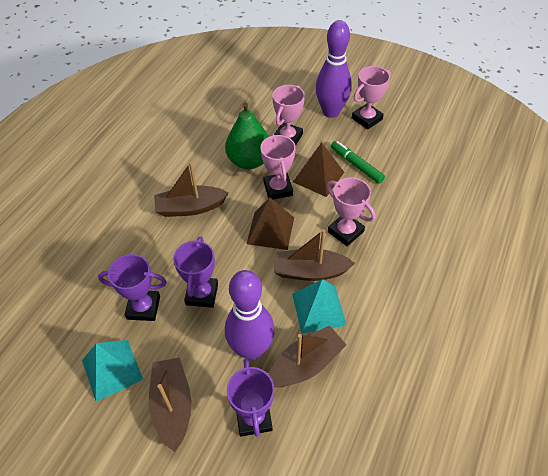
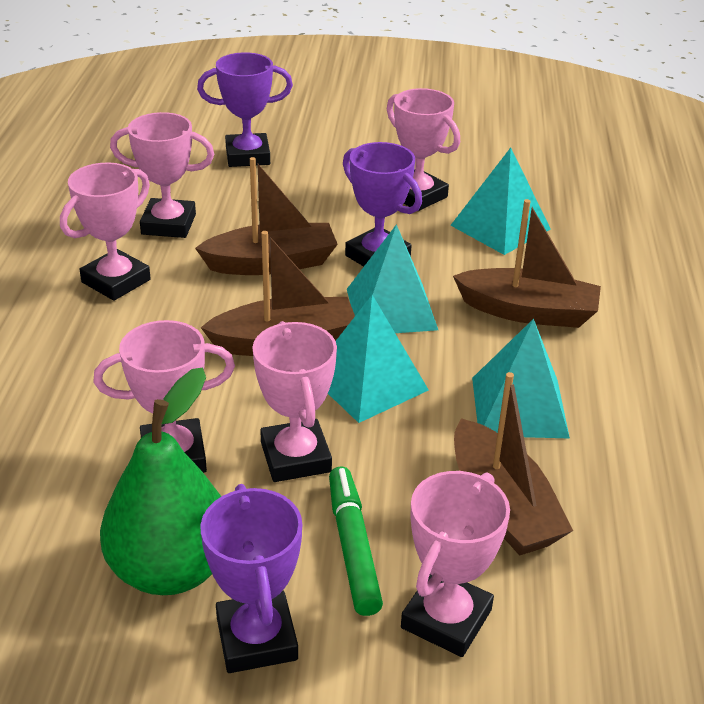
brown pyramid: [247,198,294,250] [293,142,344,197] = 2 -> none = 0
pink trophy: [260,134,296,199] [272,85,305,146] [327,177,375,246] [352,66,391,130] = 4 -> [60,163,151,301] [94,320,235,473] [110,112,214,238] [252,321,337,482] [387,88,460,211] [401,471,510,657] = 6
purple bowling pin: [225,270,275,360] [316,20,352,118] = 2 -> none = 0
turquoise pyramid: [82,340,143,402] [292,279,347,333] = 2 -> [328,295,429,423] [347,224,438,333] [450,148,551,255] [472,319,570,439] = 4

